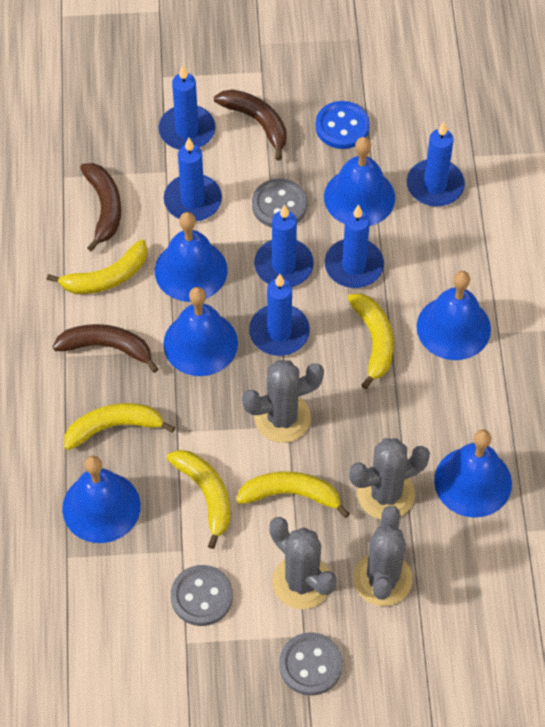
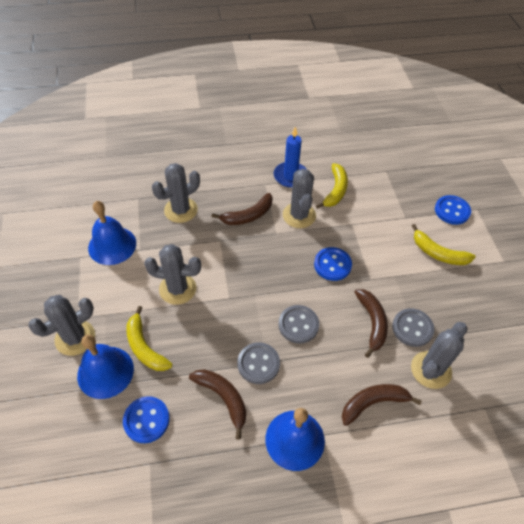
blue bell: [62,456,141,543] [155,212,228,302] [163,287,238,376] [324,137,395,226] [417,271,491,360] [434,430,512,518] = 6 -> [77,334,134,399] [88,201,136,265] [265,408,325,471] = 3
blue button: [315,101,370,149] = 1 -> [123,396,170,443] [314,247,352,281] [435,195,471,225] = 3
blue candle: [159,66,215,150] [164,138,222,221] [249,274,310,356] [254,204,314,287] [325,205,384,288] [407,122,465,206] = 6 -> [274,127,307,188] = 1
brown banana: [53,324,158,373] [80,163,121,252] [214,89,287,160] = 3 -> [189,369,246,440] [212,193,273,225] [342,384,422,426] [355,289,388,358] = 4
grey cactus: [242,360,324,443] [269,517,337,609] [349,438,430,519] [354,506,413,606] = 4 -> [28,295,95,356] [144,244,201,305] [152,163,200,223] [283,169,316,228] [411,322,468,389] = 5
yellow banana: [47,239,147,294] [64,403,175,450] [167,450,230,549] [236,471,350,518] [347,293,394,389] = 5 -> [126,306,172,371] [316,163,348,209] [412,224,476,265] = 3

